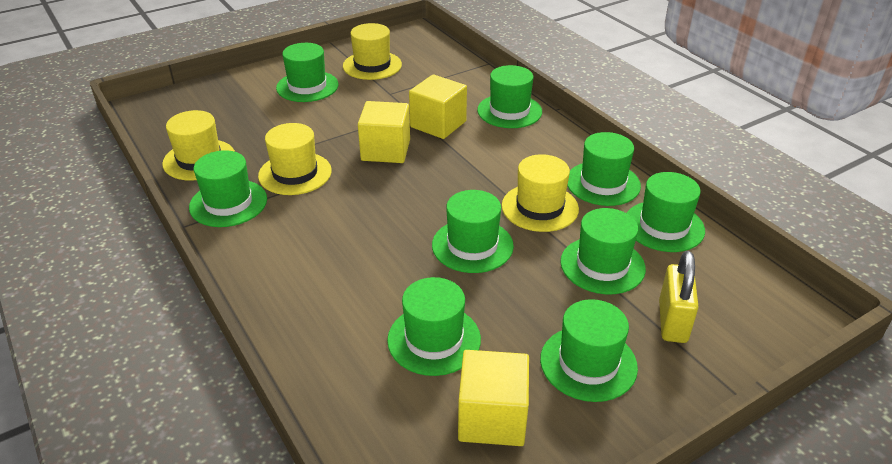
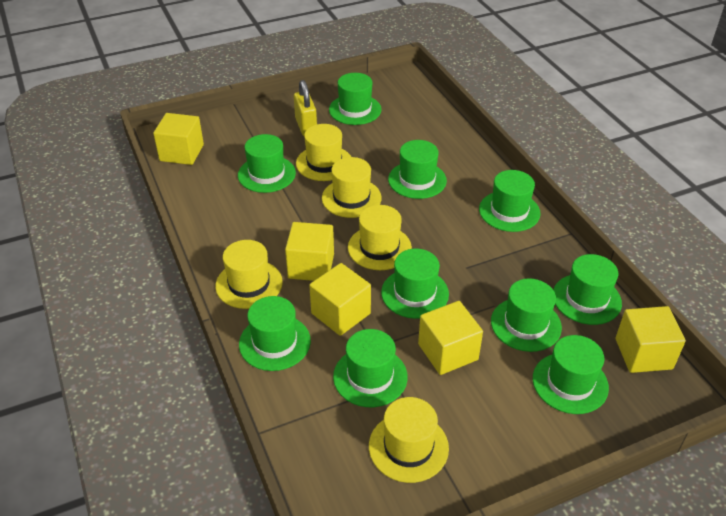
green hat: [189,150,267,227] [276,43,339,102] [387,277,481,376] [432,190,514,273] [477,65,542,128] [540,299,638,402] [560,208,646,294] [567,132,641,206] [627,172,705,252] = 9 -> [238,134,296,193] [239,296,311,371] [329,73,382,125] [333,329,408,407] [381,249,449,319] [388,140,447,199] [479,170,540,232] [491,278,562,352] [533,335,609,414] [553,254,622,325] = 10
yellow cube: [358,101,410,163] [409,74,467,139] [458,350,529,446] = 3 -> [153,113,204,165] [285,222,334,281] [309,263,371,336] [418,301,483,375] [615,306,686,373] = 5
yellow hat: [162,110,235,181] [258,123,332,195] [343,23,402,80] [502,154,579,232] = 4 -> [215,240,283,309] [296,124,351,181] [322,157,381,218] [348,205,412,270] [369,397,449,483] = 5

